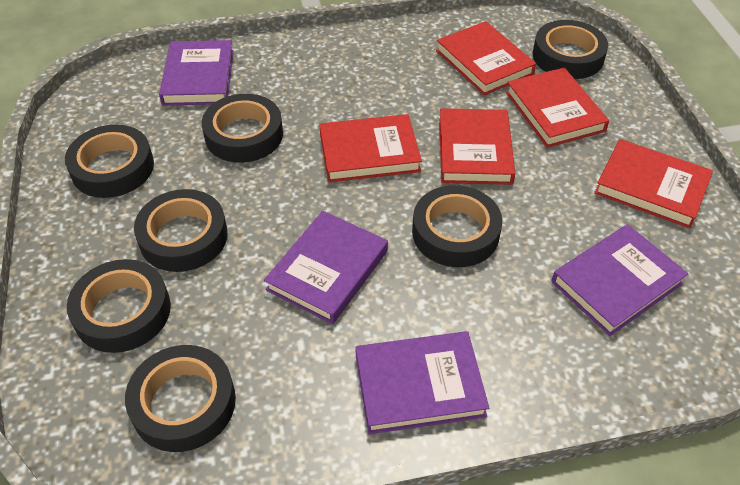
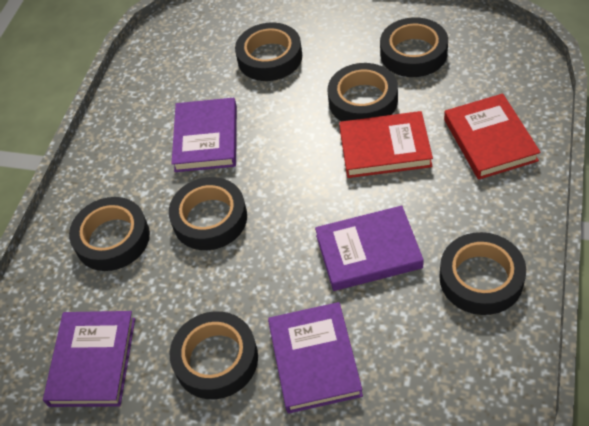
red book: [319,114,422,182] [436,21,536,95] [439,108,515,185] [506,68,609,148] [594,139,713,228] = 5 -> [339,111,433,178] [444,93,541,180] = 2

